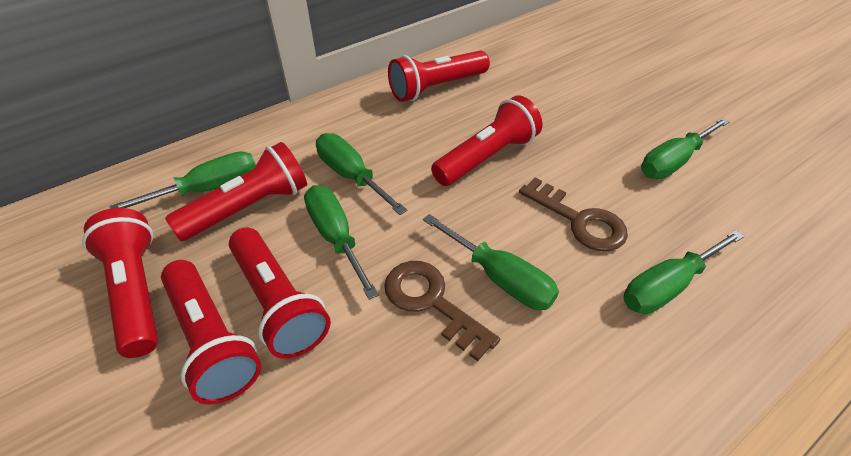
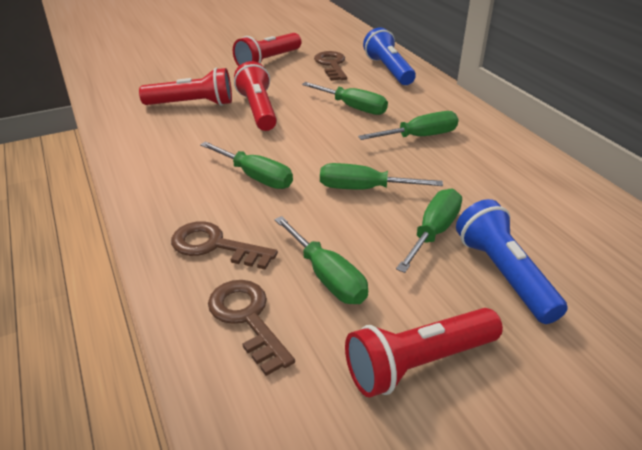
blue flashlight: none = 0 -> [363,28,416,85] [456,199,568,324] = 2
brown key: [384,261,500,361] [519,177,628,251] = 2 -> [171,221,278,270] [208,280,295,376] [314,51,347,81] = 3
red flashlight: [82,208,158,358] [161,260,261,405] [165,142,307,241] [229,227,331,359] [388,50,490,102] [431,95,542,186] = 6 -> [139,68,232,106] [233,33,301,66] [234,61,277,131] [345,308,503,398] = 4

